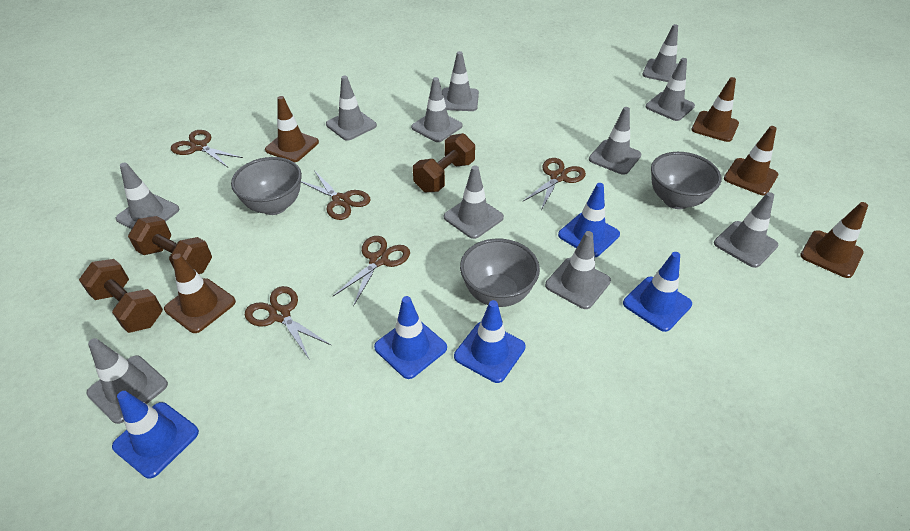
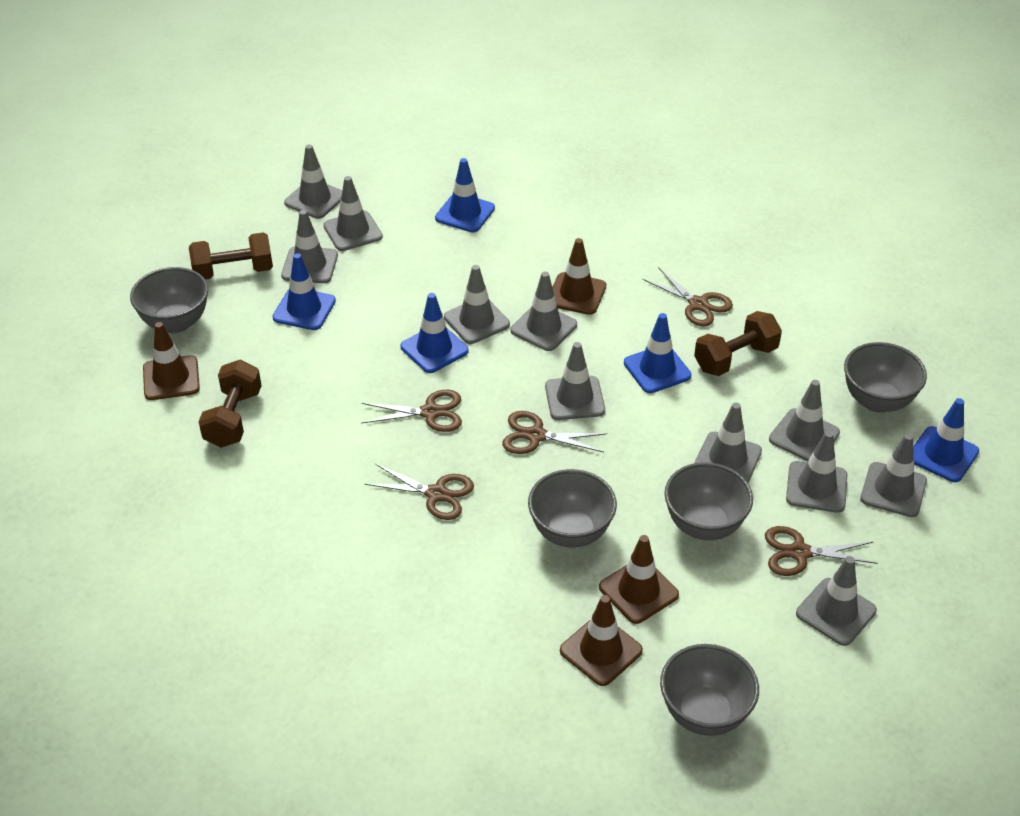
brown traffic cone: [164,253,236,333] [265,96,319,162] [691,77,739,142] [724,126,778,195] [800,202,868,278] = 5 -> [143,322,200,400] [552,238,606,315] [560,595,643,686] [599,535,679,624] = 4
grey bowl: [231,157,302,215] [460,238,540,307] [651,152,721,209] = 3 -> [130,267,208,333] [528,469,617,548] [660,644,759,736] [664,462,753,540] [844,342,927,413] = 5

